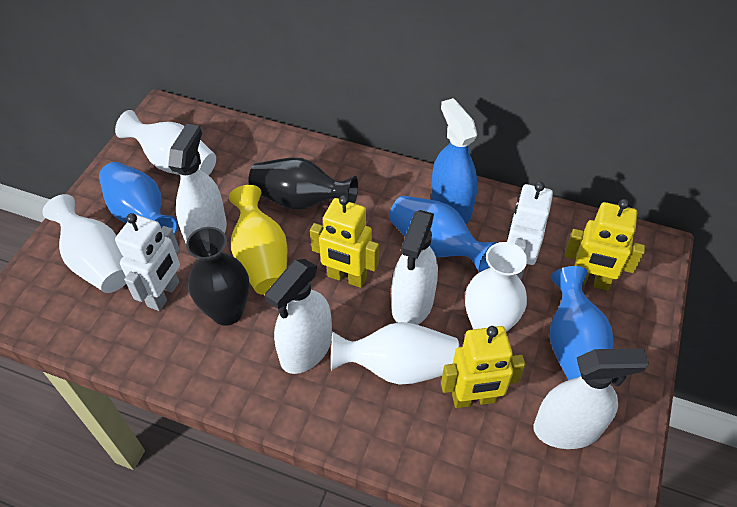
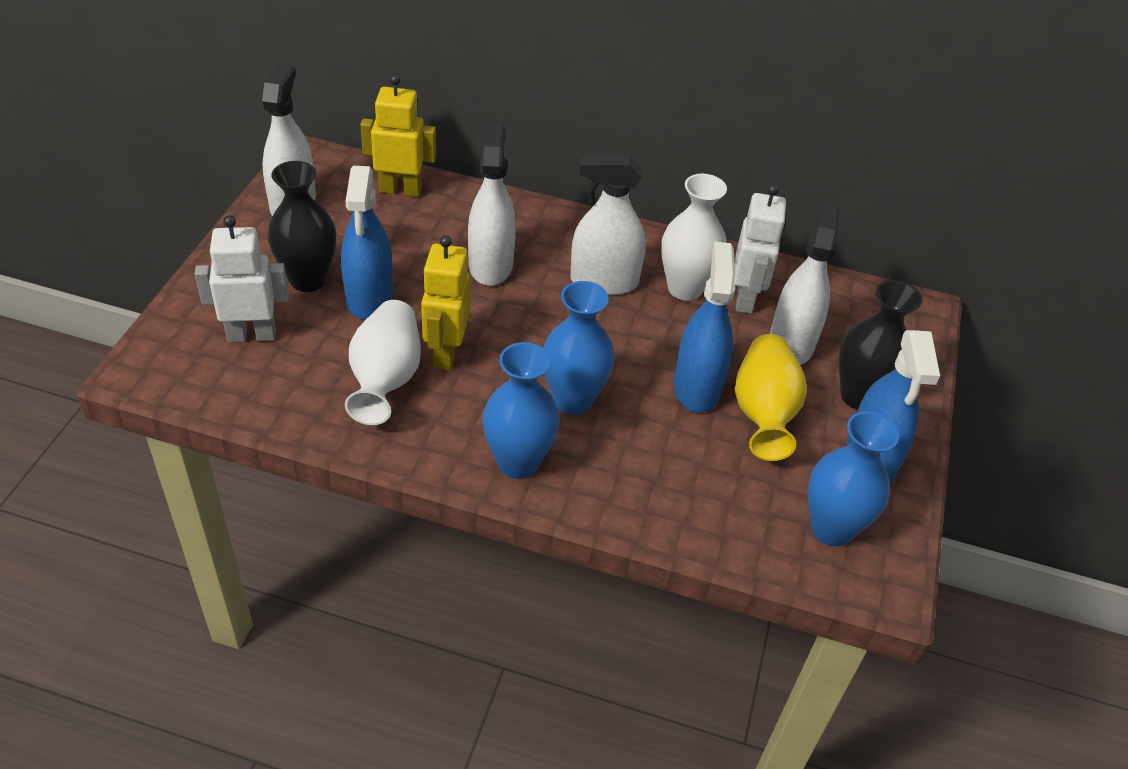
blue spray bottle: [431,98,478,224] = 1 -> [341,166,393,320] [674,241,735,413] [847,330,940,482] = 3
white vase: [42,194,126,293] [115,110,216,176] [331,322,459,385] [465,242,527,332] = 4 -> [345,300,421,425] [661,174,727,301] = 2
yellow robot: [310,195,379,288] [441,326,525,408] [564,199,645,290] = 3 -> [360,74,436,197] [421,235,471,370] = 2

